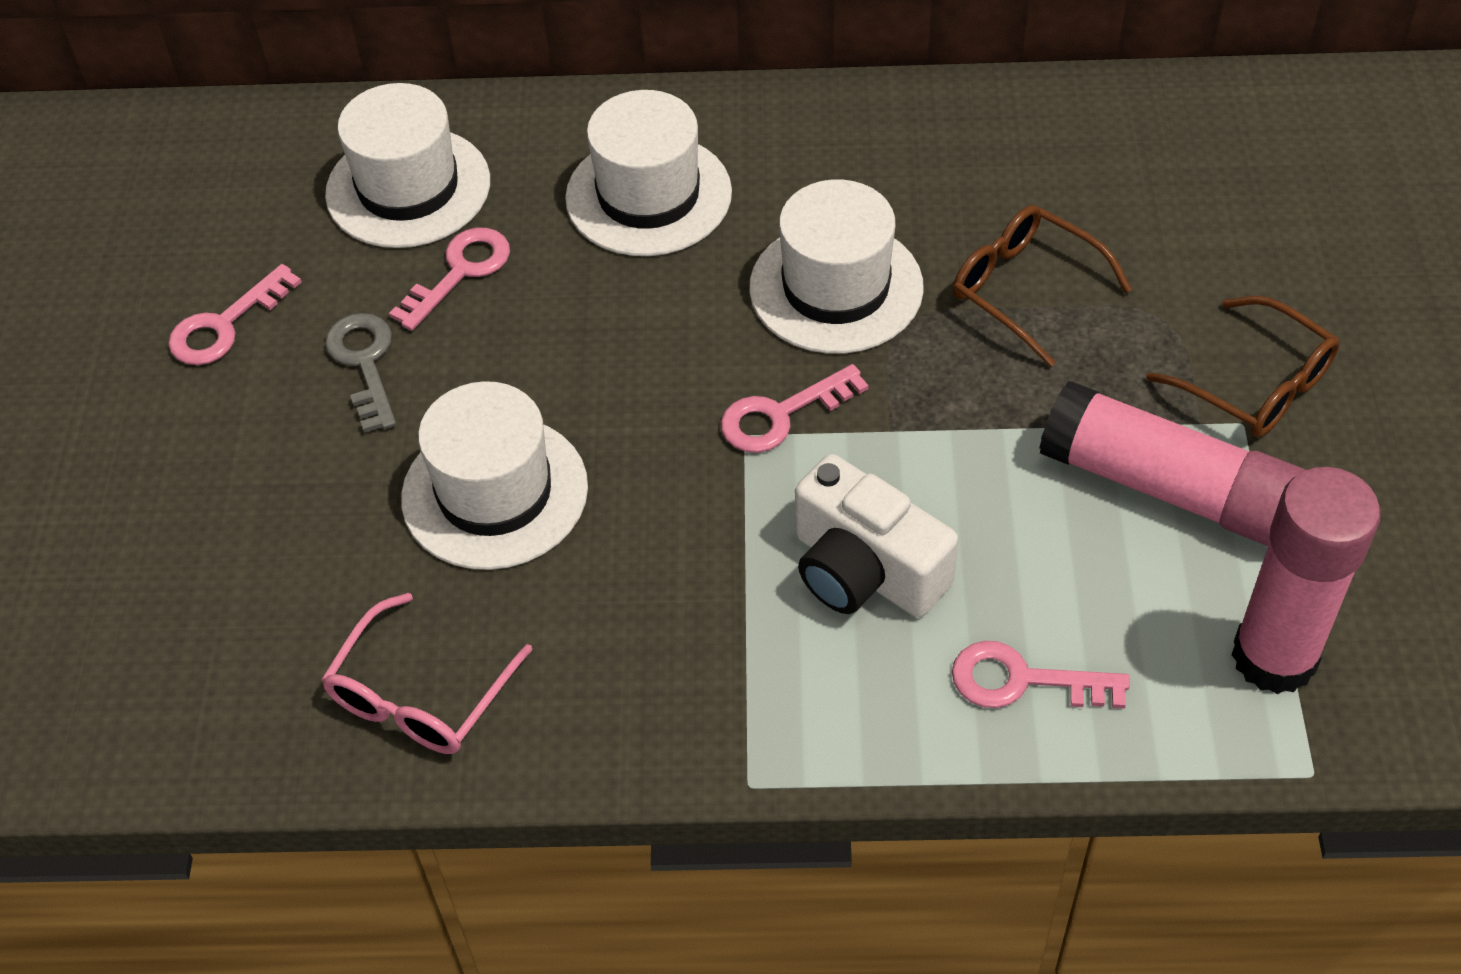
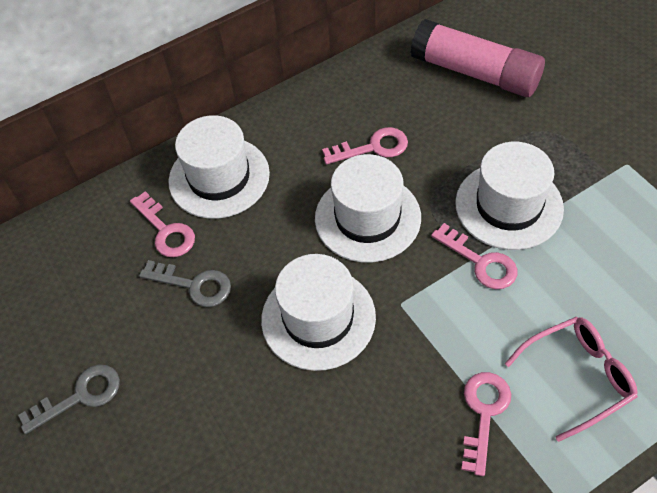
brown glasses: [953,205,1132,367] [1146,296,1340,437] = 2 -> none = 0
grey key: [325,313,396,433] = 1 -> [18,365,120,434] [139,260,231,307] = 2
pink glue stick: [1039,381,1306,546] [1232,467,1381,694] = 2 -> [410,19,545,97] = 1
white camera: [795,454,958,617] = 1 -> none = 0

